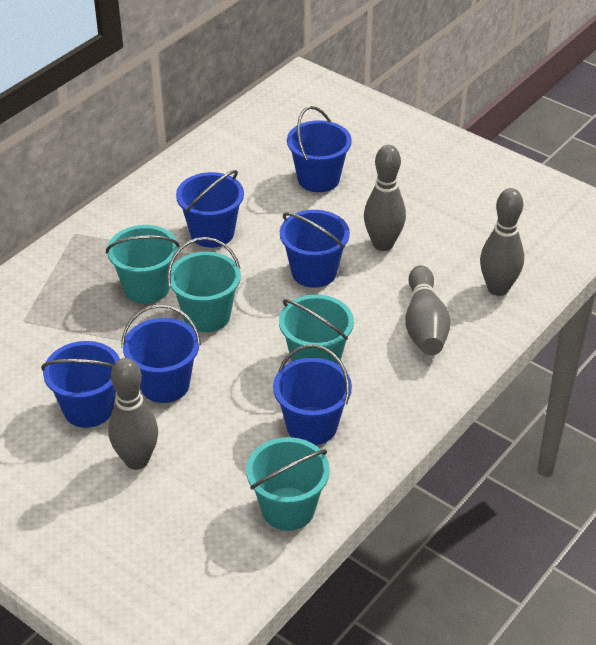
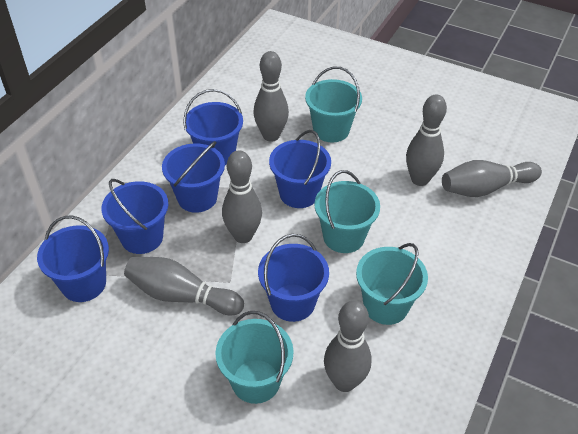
grey bowling pin: [108,358,158,470] [364,145,406,251] [405,265,451,355] [480,188,524,296] = 4 -> [124,257,244,315] [222,150,262,243] [253,51,289,142] [324,300,372,392] [406,94,447,186] [442,160,542,197] = 6

